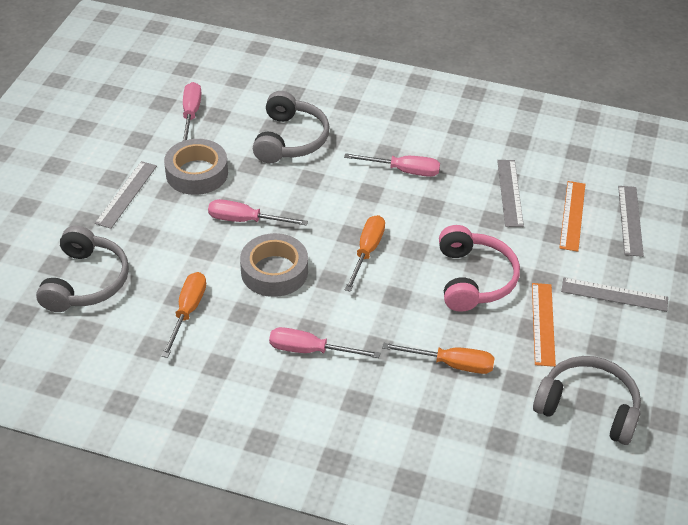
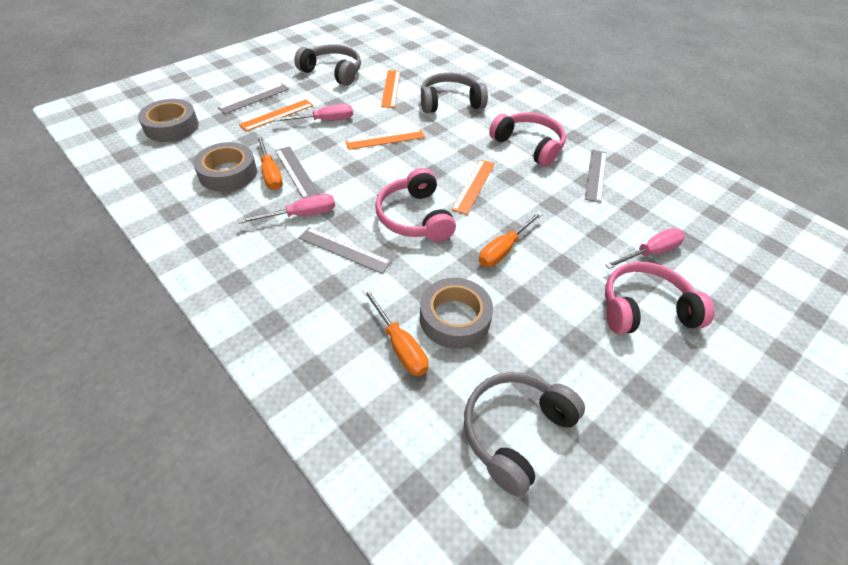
grey tape: [164,139,228,195] [240,233,308,297] = 2 -> [138,99,199,142] [193,142,257,192] [420,278,493,349] = 3
orange ruler: [532,283,556,367] [559,181,585,252] = 2 -> [239,99,313,131] [345,129,425,150] [381,70,400,108] [451,160,495,215] = 4
pink headphones: [439,225,520,312] = 1 -> [375,168,456,242] [489,112,566,167] [605,262,714,334] = 3
pink screwdriver: [182,82,201,141] [208,199,308,226] [269,327,380,358] [344,153,440,177] = 4 -> [237,194,335,224] [273,104,353,122] [605,228,685,269] = 3

